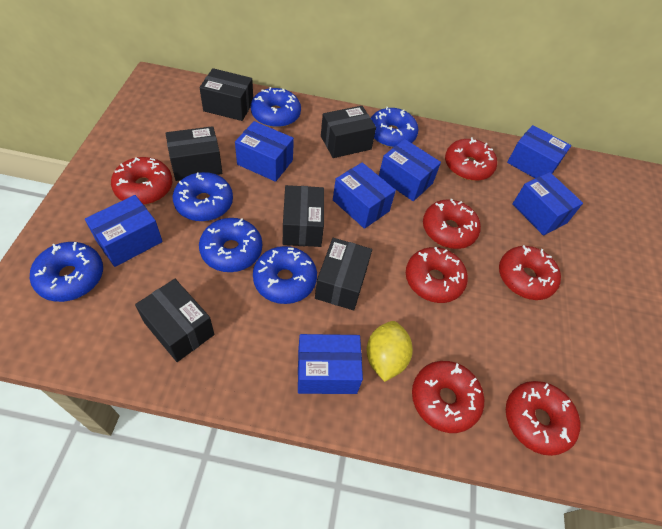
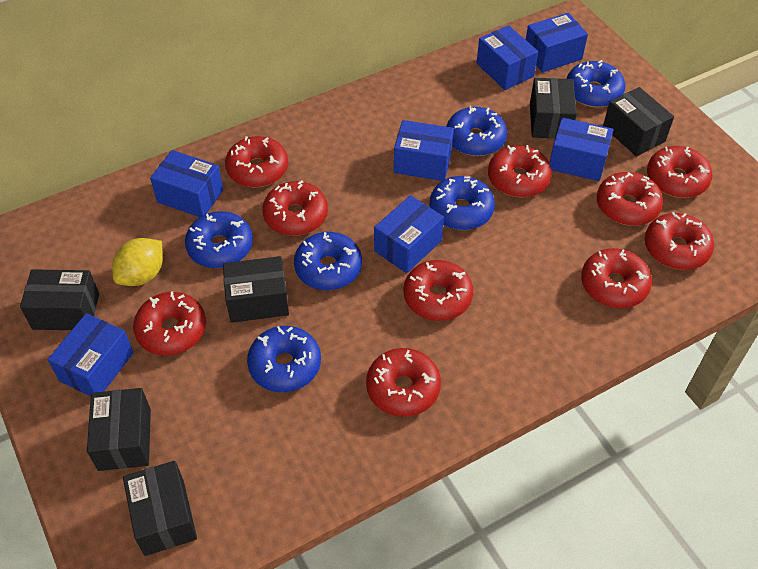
red donut: [111,157,172,205] [406,247,468,303] [412,361,484,433] [423,199,481,249] [445,137,497,181] [499,245,561,300] [506,381,580,456] = 7 -> [133,291,206,355] [225,136,288,188] [262,180,328,236] [366,348,441,417] [403,260,473,321] [488,145,552,198] [581,248,652,308] [597,172,663,226] [645,212,714,270] [647,146,713,198] = 10

